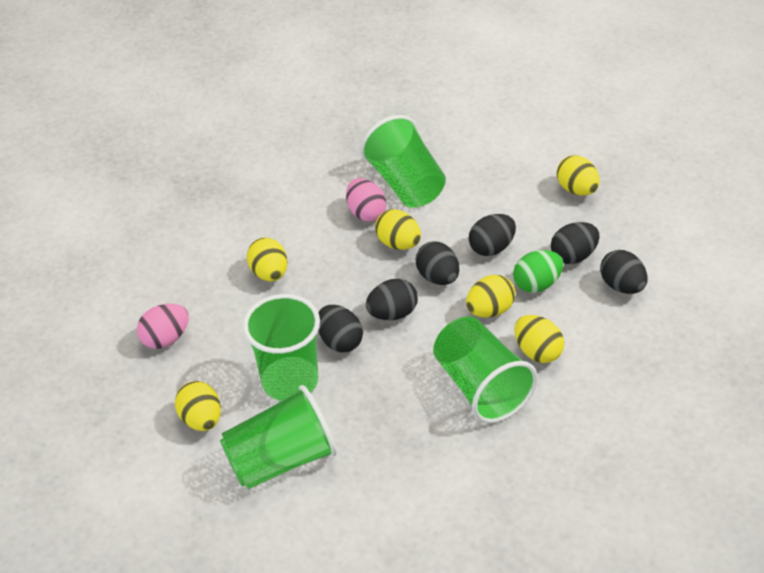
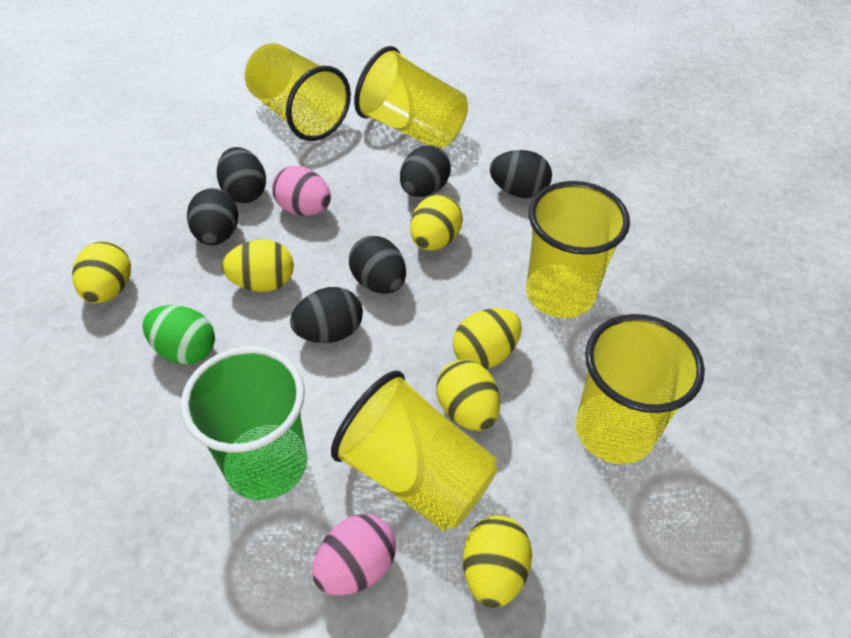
green cup: [220,385,337,489] [243,294,320,401] [360,115,446,208] [433,316,538,423] = 4 -> [181,346,307,500] = 1
yellow cup: none = 0 -> [245,43,351,141] [331,371,498,531] [354,46,468,149] [526,181,630,318] [576,314,705,464] = 5

